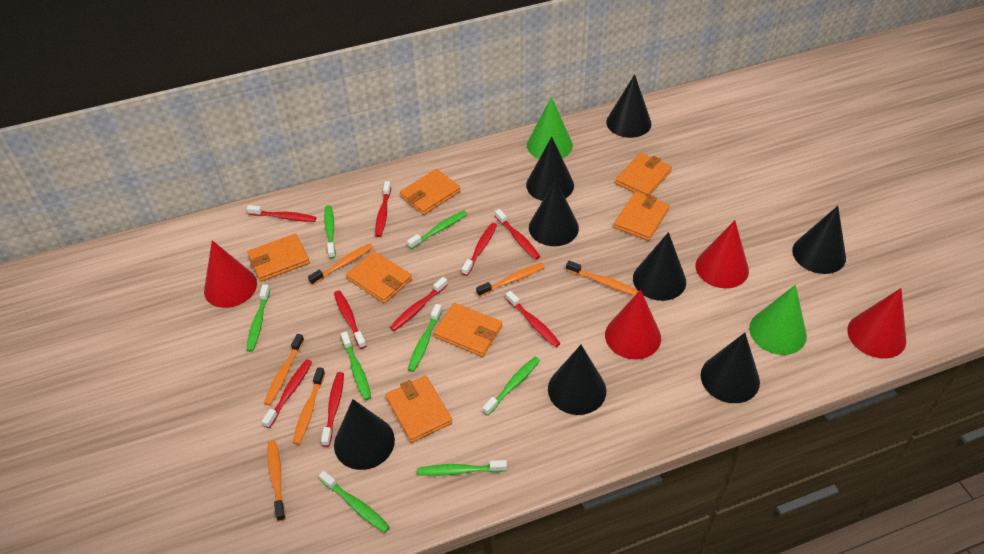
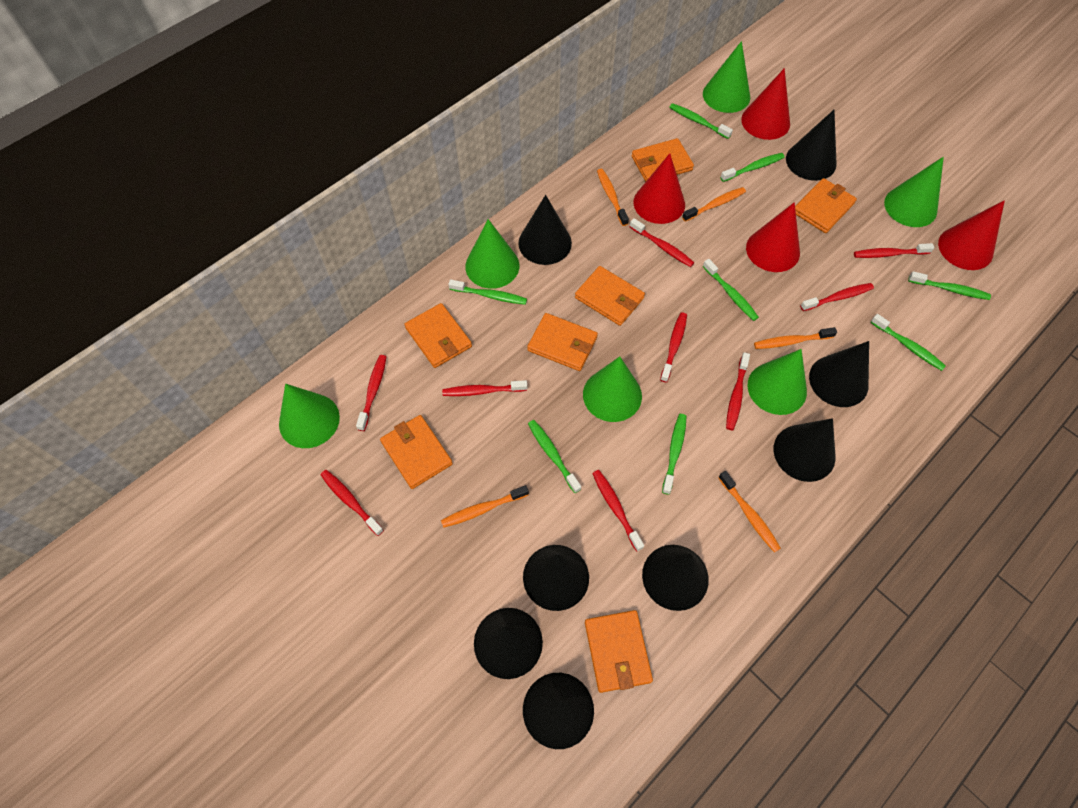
green cone: [527,97,573,159] [749,285,807,355] = 2 -> [279,384,340,448] [465,219,519,289] [583,356,642,422] [703,41,750,113] [748,349,807,415] [884,157,944,227] = 6
orange toothbrush: [264,334,304,405] [267,440,286,521] [293,367,325,445] [308,244,373,285] [476,263,545,297] [566,261,638,296] = 6 -> [441,485,529,528] [597,169,629,226] [682,187,746,222] [718,471,781,553] [754,327,837,349] = 5

